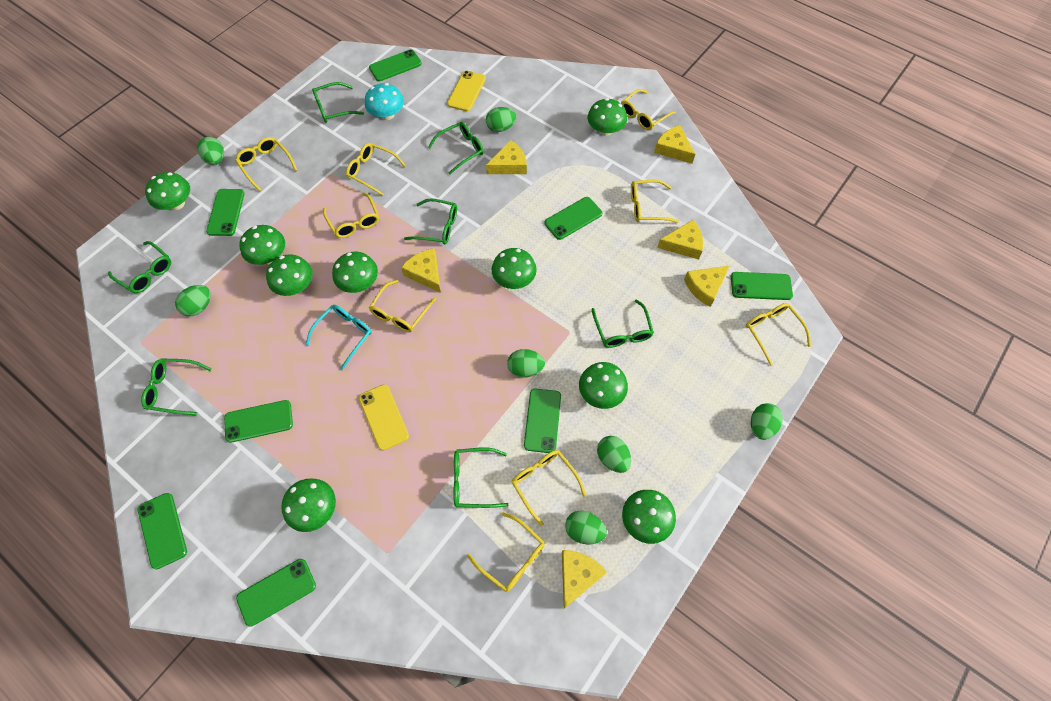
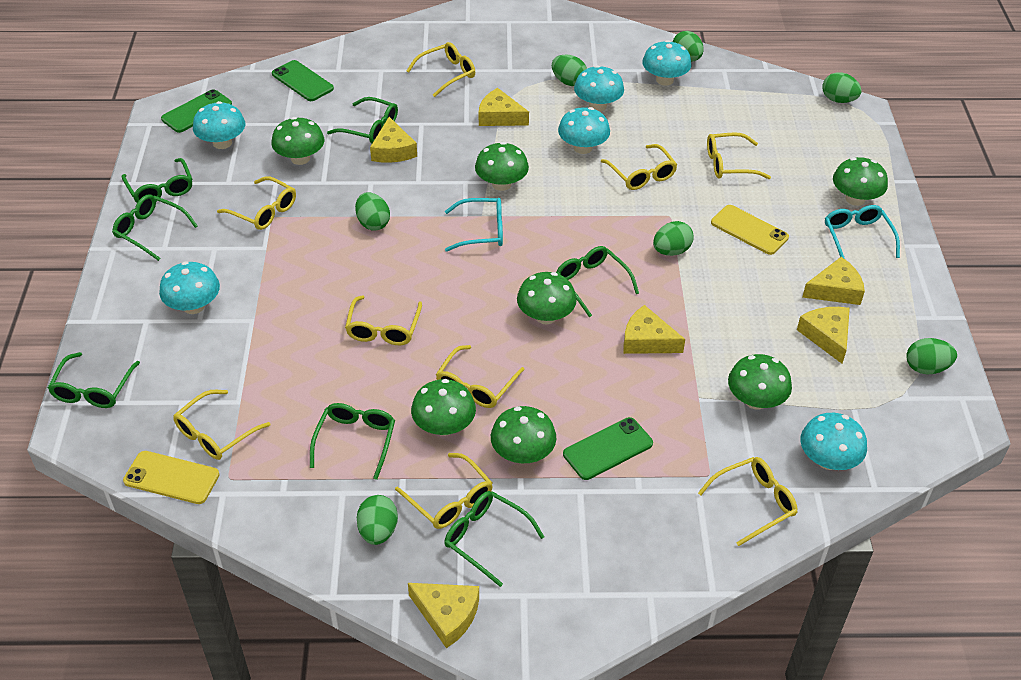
green mushroom: [145,172,190,210] [239,225,285,265] [266,254,313,296] [281,479,336,532] [332,252,378,293] [492,248,537,289] [579,362,628,409] [587,98,627,136] [622,490,676,544] = 9 -> [271,117,325,165] [411,379,476,436] [475,142,529,191] [491,406,556,463] [517,272,577,324] [728,354,792,410] [833,157,888,206] = 7
green phone: [138,493,187,569] [206,189,245,236] [224,400,293,443] [236,559,316,626] [369,49,422,81] [524,388,561,453] [544,197,602,240] [731,272,793,300] = 8 -> [161,89,232,133] [272,60,334,101] [563,417,653,480] = 3
turquoise glasses: [305,305,372,370] = 1 -> [445,198,503,252] [825,205,900,259] = 2
turquoise mushroom: [365,83,404,120] = 1 -> [159,261,220,314] [193,101,245,149] [558,107,610,154] [574,65,624,112] [642,40,691,86] [800,413,867,470] = 6

